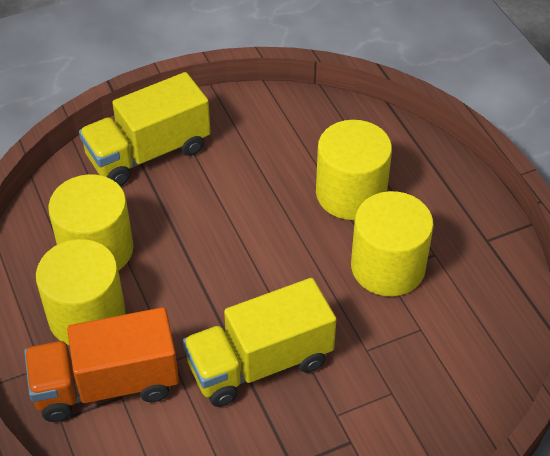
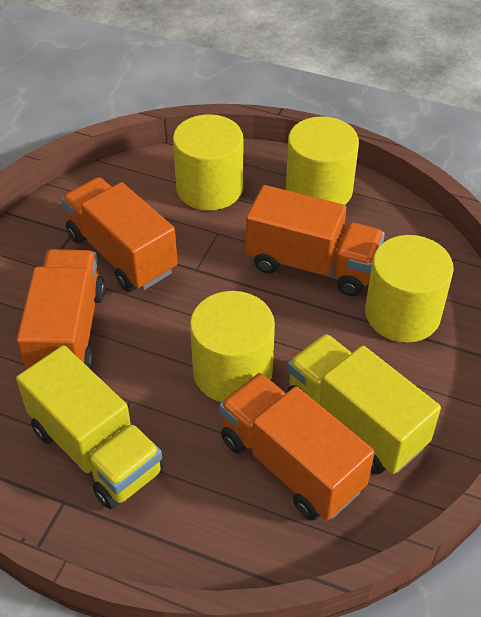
orange truck: [24,307,179,422] = 1 -> [16,249,105,370] [61,177,178,291] [219,373,375,521] [246,185,385,296] = 4

